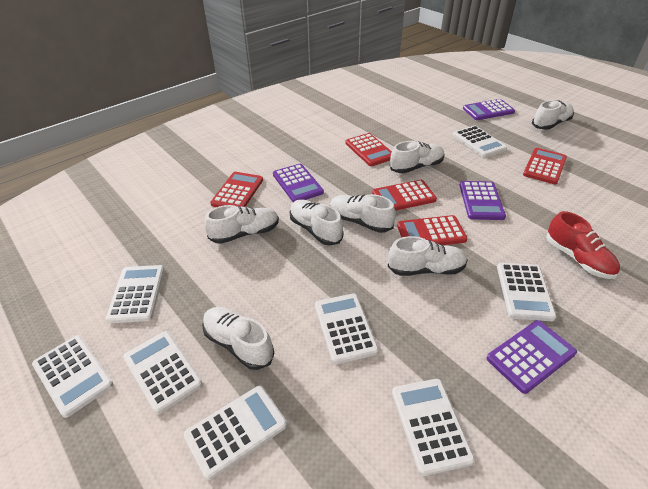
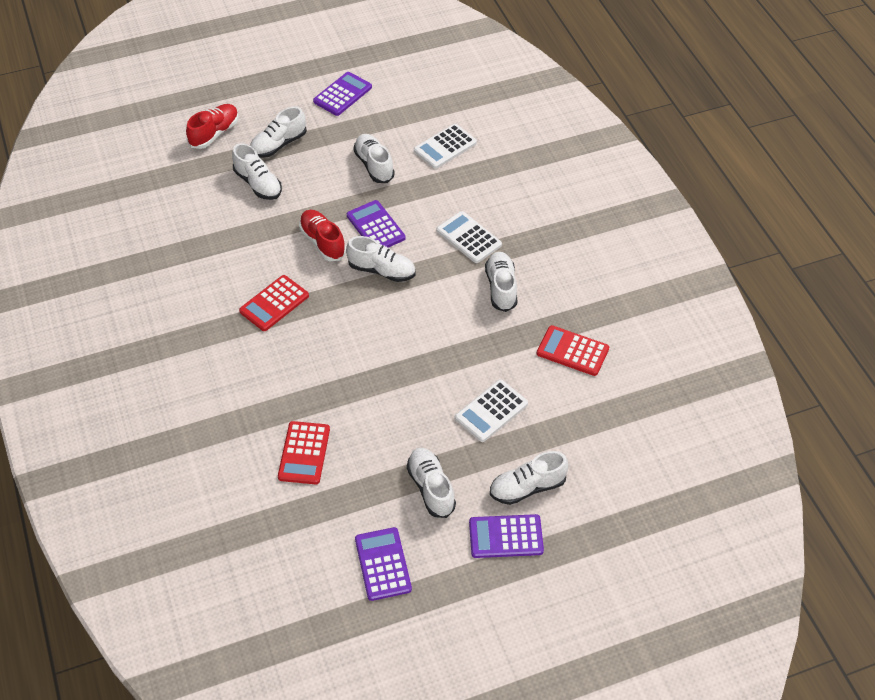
red calculator: [210,172,263,207] [345,133,392,166] [372,180,437,211] [397,215,468,245] [523,148,567,184] = 5 -> [239,275,309,331] [278,421,330,485] [537,325,609,376] = 3
red shoe: [546,211,620,279] = 1 -> [186,104,239,149] [299,210,346,261] = 2
white calculator: [32,335,113,418] [106,265,165,323] [123,331,203,414] [184,386,287,480] [315,293,379,364] [392,379,475,476] [453,125,507,158] [497,262,556,321] = 8 -> [414,124,477,169] [437,211,502,263] [455,380,528,442] = 3

